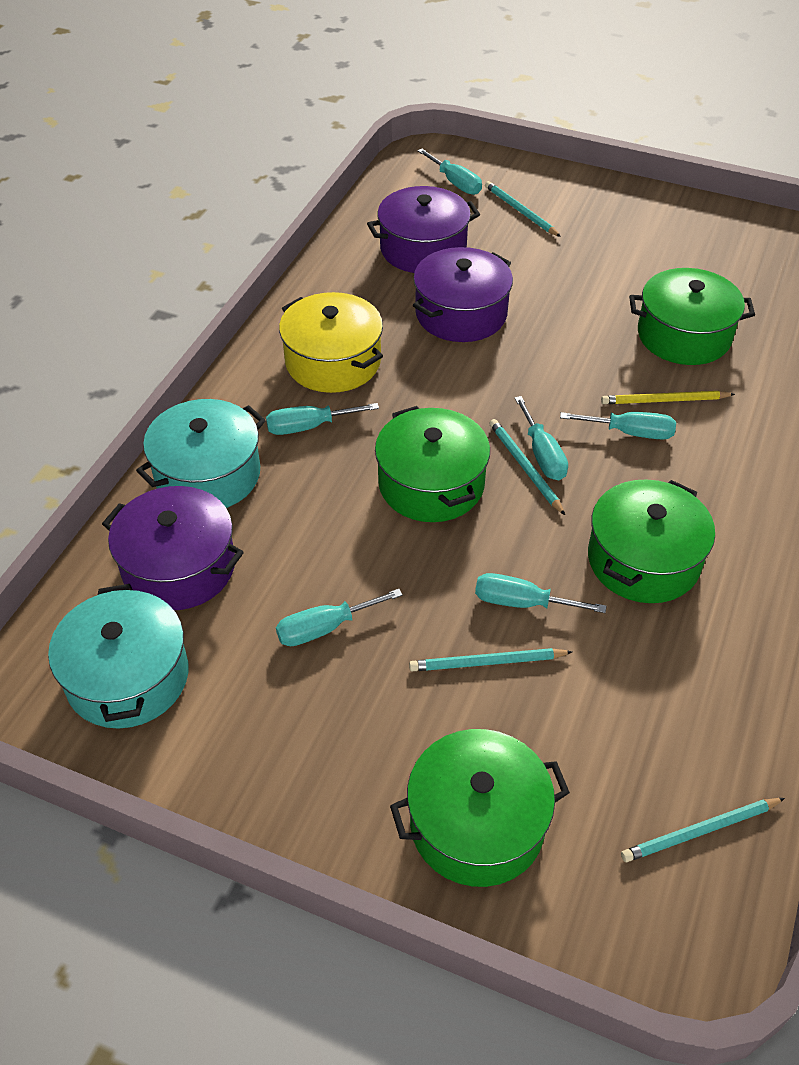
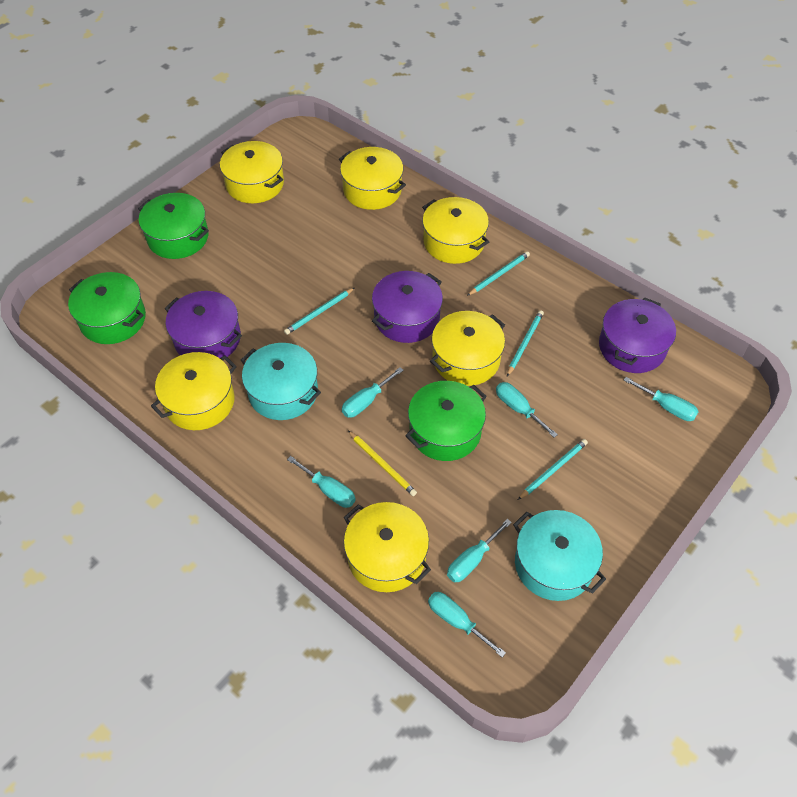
green pot: [375,406,490,522] [390,729,570,887] [588,479,715,603] [629,268,755,365] = 4 -> [68,272,146,344] [138,193,209,259] [405,381,487,461] = 3
yellow pot: [279,292,383,393] = 1 -> [151,352,237,430] [220,141,284,203] [339,147,406,210] [344,502,431,592] [422,197,489,264] [430,311,505,386] = 6

